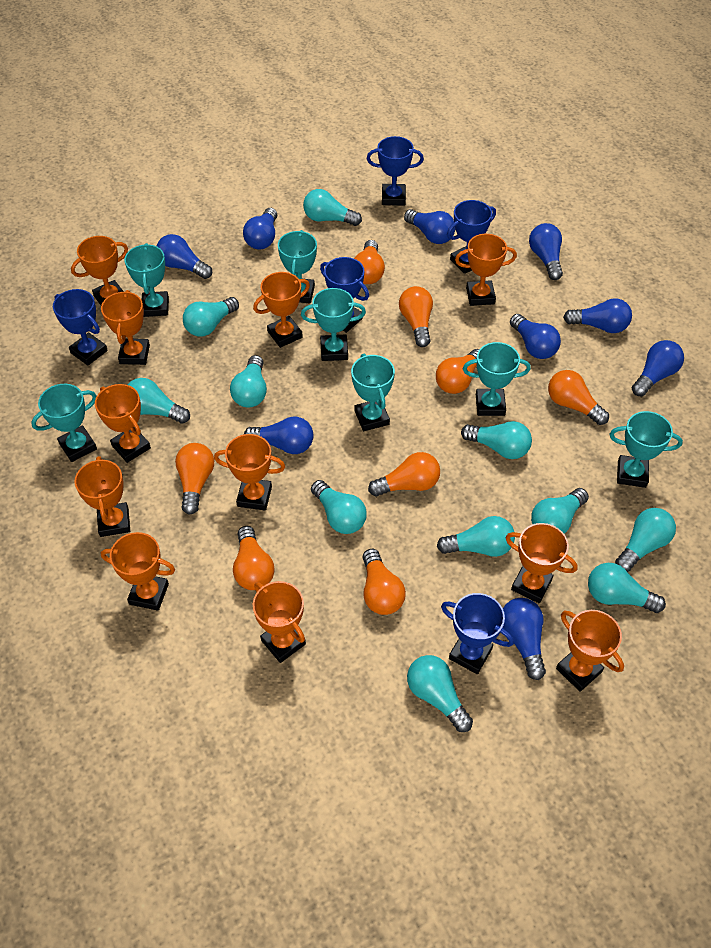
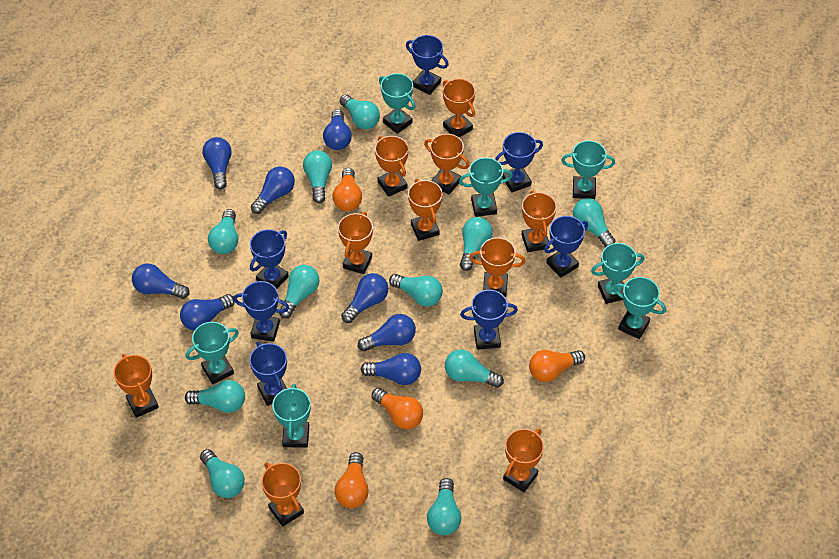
blue light bulb: [157,234,212,279] [243,208,277,250] [244,416,314,454] [404,209,455,244] [503,598,546,680] [510,314,561,359] [529,223,563,280] [563,298,632,333] [632,340,684,397] = 9 -> [132,264,190,299] [180,294,235,331] [202,137,232,189] [251,167,295,214] [323,109,352,150] [341,273,389,323] [358,314,416,351] [361,353,421,385] = 8
blue trophy: [53,289,108,366] [320,257,369,333] [367,136,424,206] [441,593,514,674] [447,200,496,274] = 5 -> [233,281,289,342] [249,342,287,406] [250,229,289,289] [406,35,449,95] [460,290,518,350] [495,132,543,193] [544,216,588,278] = 7
orange light bulb: [175,443,214,515] [233,526,274,590] [354,240,385,284] [362,549,406,615] [368,452,440,496] [399,286,433,347] [436,349,480,394] [548,370,609,425] = 8 -> [333,168,362,211] [335,452,369,508] [371,388,423,429] [529,350,585,382] = 4
orange trophy: [71,236,128,305] [74,456,130,537] [95,384,151,463] [101,290,150,365] [101,532,175,611] [214,434,285,510] [253,272,310,348] [253,581,306,663] [455,234,517,306] [505,523,578,603] [556,610,624,692] = 11 -> [114,354,159,418] [261,462,304,527] [338,212,373,274] [375,136,409,197] [408,179,443,241] [424,134,469,195] [443,79,475,137] [469,237,526,297] [503,429,544,492] [522,190,557,252] = 10

